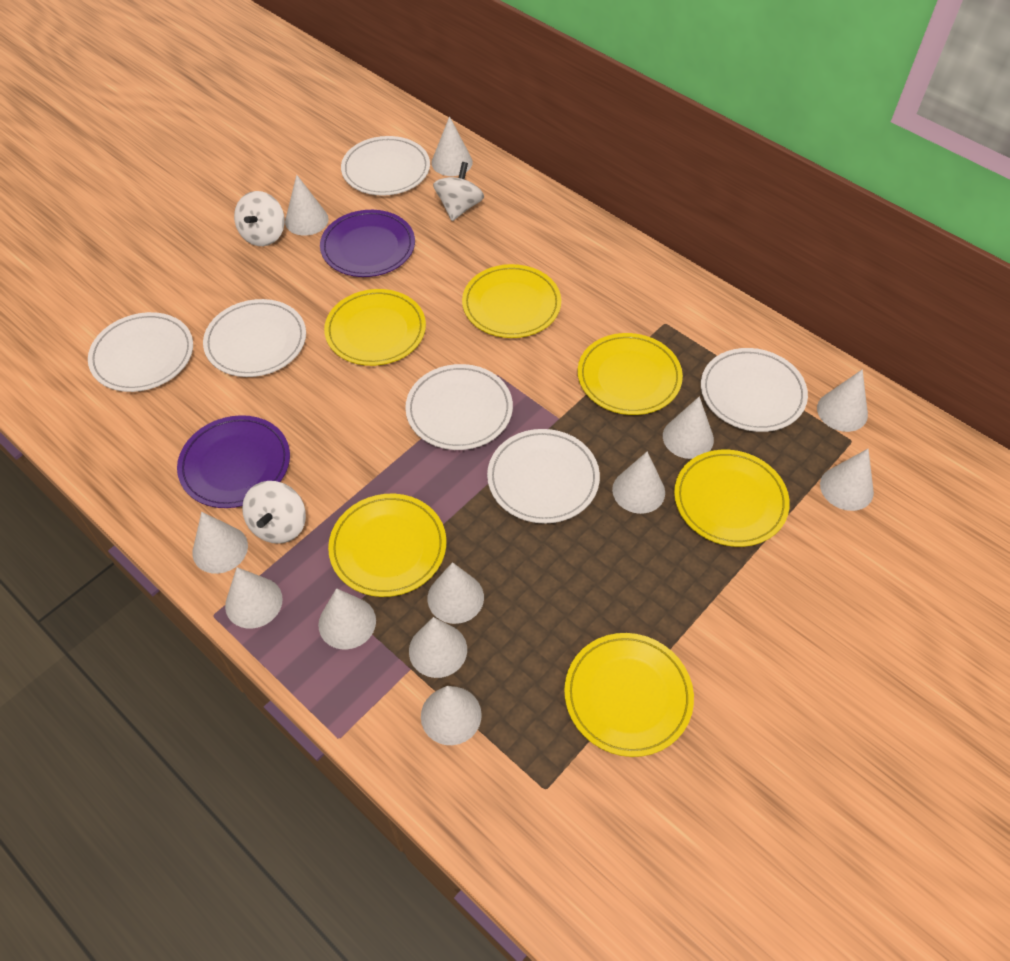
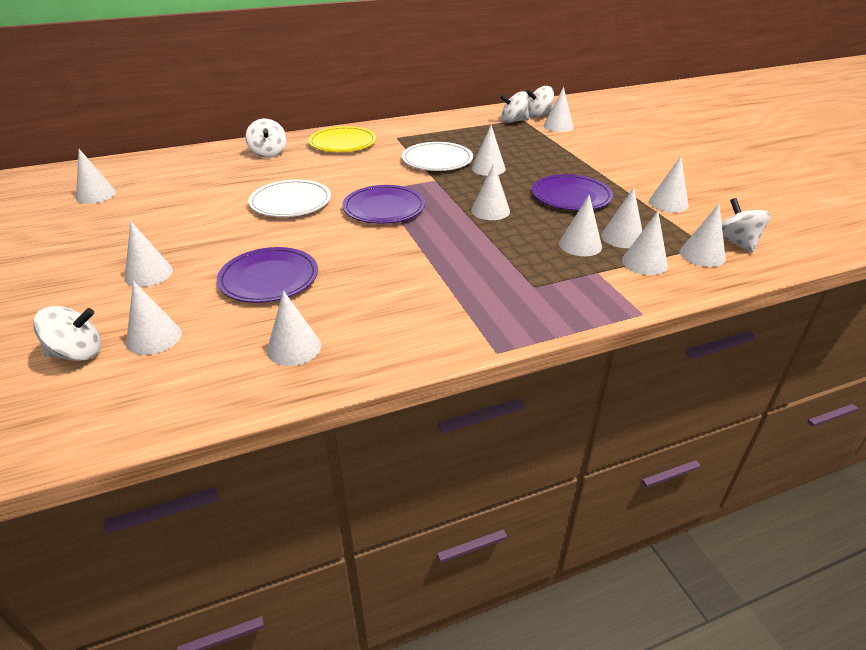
purple plate: [177,415,290,508] [320,210,415,277] = 2 -> [217,247,318,303] [342,185,425,224] [532,174,613,211] = 3
white plate: [88,312,193,392] [203,299,306,377] [341,136,430,196] [405,364,513,450] [487,429,600,524] [701,348,808,432] = 6 -> [248,179,331,217] [402,142,473,171] = 2
white spinning top: [234,191,285,246] [242,481,306,544] [433,162,484,221] = 3 -> [33,306,101,361] [245,119,287,158] [500,91,529,123] [526,86,554,118] [722,198,771,252] = 5
yellow plate: [324,289,426,366] [328,494,446,597] [462,264,561,338] [564,633,694,757] [578,333,683,415] [674,450,790,547] = 6 -> [308,126,376,152] = 1

